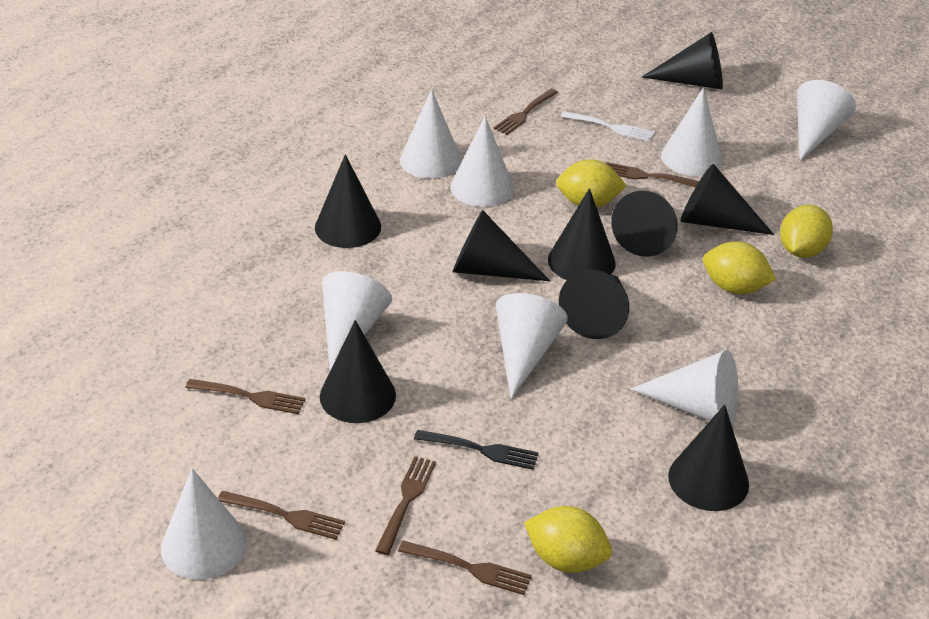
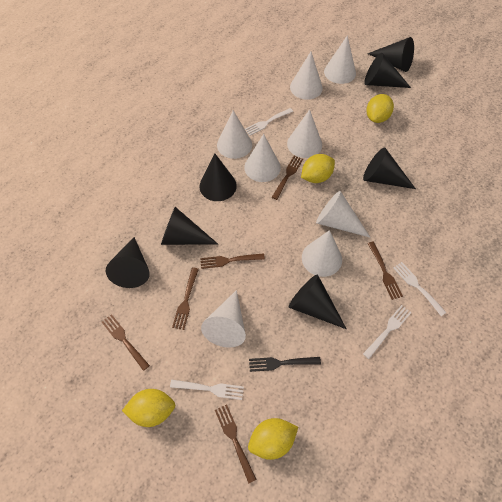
black cone: [315,154,381,248] [320,320,396,423] [452,210,550,281] [548,188,616,280] [559,270,629,339] [611,191,677,257] [642,32,723,89] [668,404,749,511] [681,164,774,235] = 9 -> [106,237,150,288] [161,207,218,245] [200,154,237,201] [289,275,347,329] [363,147,416,189] [364,53,411,88] [368,37,414,72] = 7
white fork: [561,111,655,142] = 1 -> [170,380,244,400] [245,108,293,135] [363,305,412,359] [393,262,447,316] = 4

